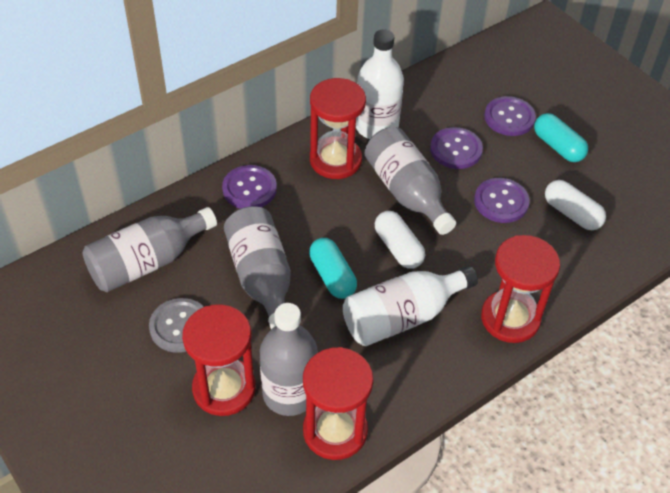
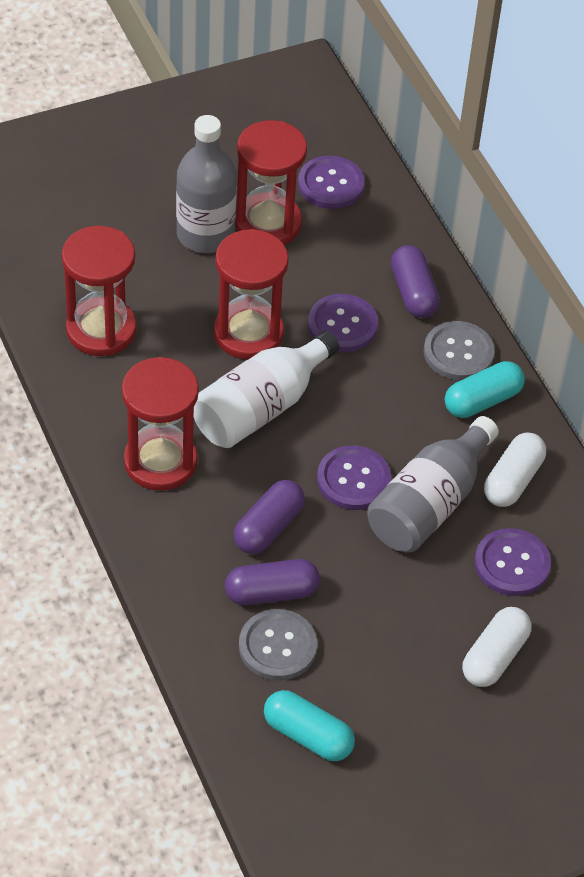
grey bottle: [83,207,217,292] [224,206,290,329] [260,303,318,416] [364,127,456,235] = 4 -> [176,115,237,253] [367,416,499,552] = 2
grey button: [149,298,204,353] = 1 -> [239,609,317,681] [424,321,495,380] = 2
purple capsule: none = 0 -> [225,559,320,605] [233,480,305,554] [391,245,440,318] = 3
white bottle: [343,265,478,346] [356,29,404,139] = 2 -> [194,331,340,448] = 1

